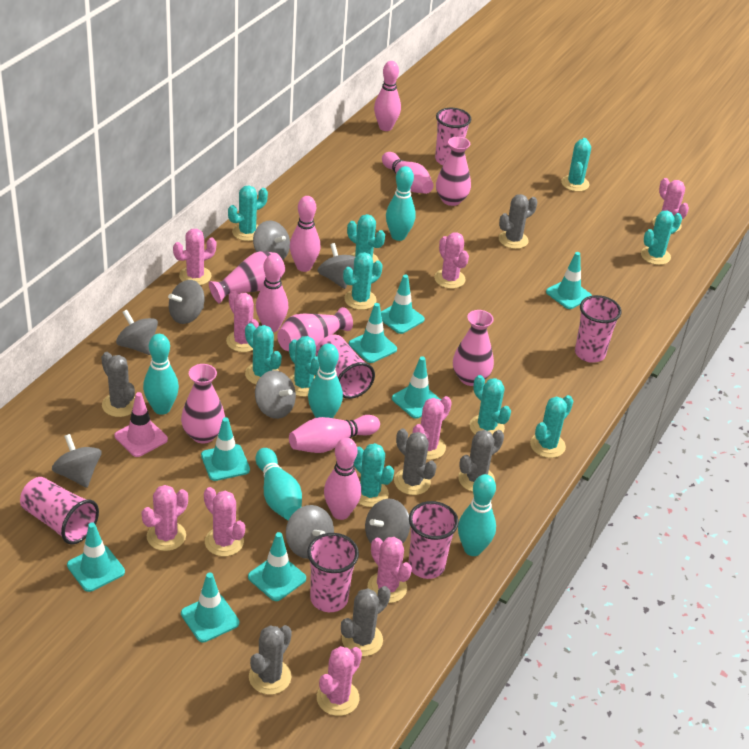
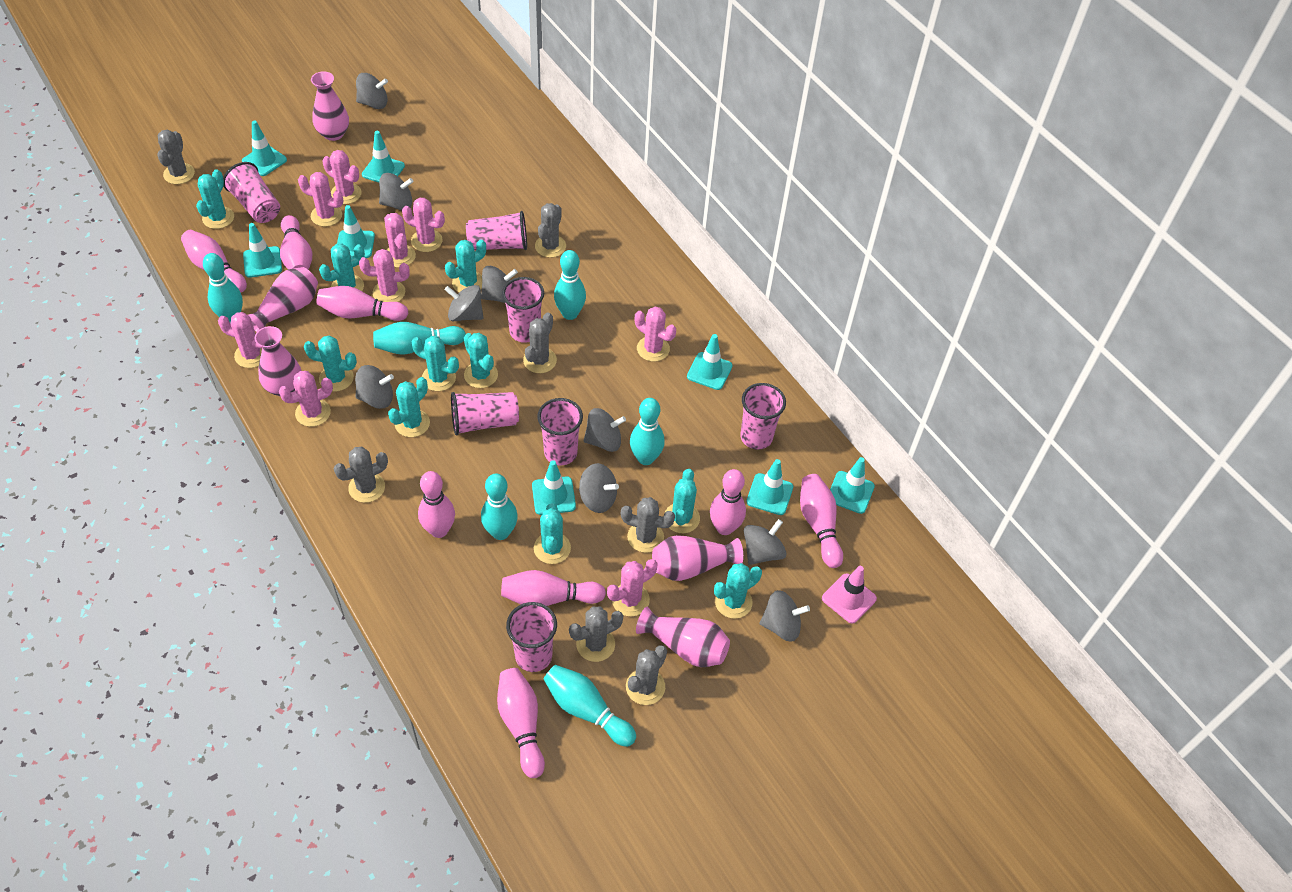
grey cactus: [101,352,135,417] [249,625,292,695] [341,586,391,656] [394,429,437,495] [458,430,504,492] [499,194,537,249] = 6 -> [158,129,195,184] [334,447,388,503] [523,313,557,373] [535,203,566,258] [569,606,623,662] [621,497,675,553] [626,645,667,705] = 7
grey spinning top: [52,434,101,488] [116,310,158,355] [168,280,204,324] [253,221,290,260] [255,370,296,419] [286,505,334,559] [317,243,355,289] [365,499,410,544] = 8 -> [355,365,394,409] [356,73,388,109] [379,173,413,210] [444,285,484,321] [481,266,518,303] [579,463,619,513] [584,408,626,452] [744,519,787,565] [760,590,810,642] = 9
pink bowling pin: [256,254,288,332] [289,415,380,453] [290,196,320,272] [324,438,361,520] [374,61,401,131] [382,152,434,194] = 6 -> [181,230,247,292] [280,215,312,269] [317,286,408,321] [418,471,455,538] [497,668,545,778] [501,570,606,606] [710,469,746,535] [800,474,843,568] = 8
pink cup: [20,477,99,544] [307,533,359,612] [316,335,375,399] [408,501,459,579] [435,108,471,165] [575,295,622,363] = 6 -> [223,162,280,223] [451,392,519,435] [466,211,527,250] [502,277,544,343] [506,602,557,672] [537,398,583,465] [740,383,786,450] = 7
turquoise bowling pin: [143,334,179,415] [256,448,302,520] [308,344,343,418] [386,166,416,241] [458,474,496,556] = 5 -> [203,253,243,324] [373,322,466,355] [481,474,518,540] [544,665,636,747] [554,250,586,320] [630,398,665,465] = 6

